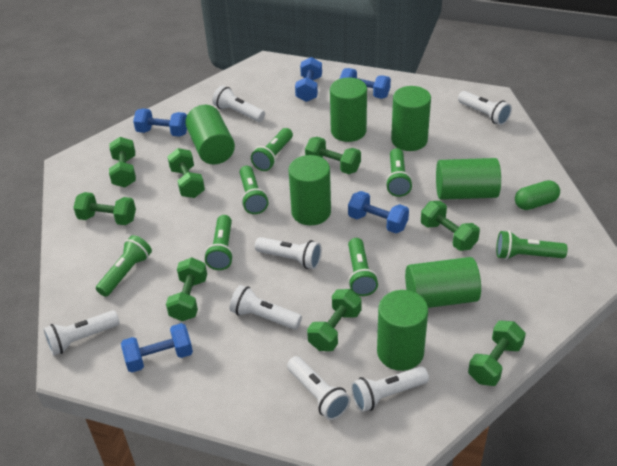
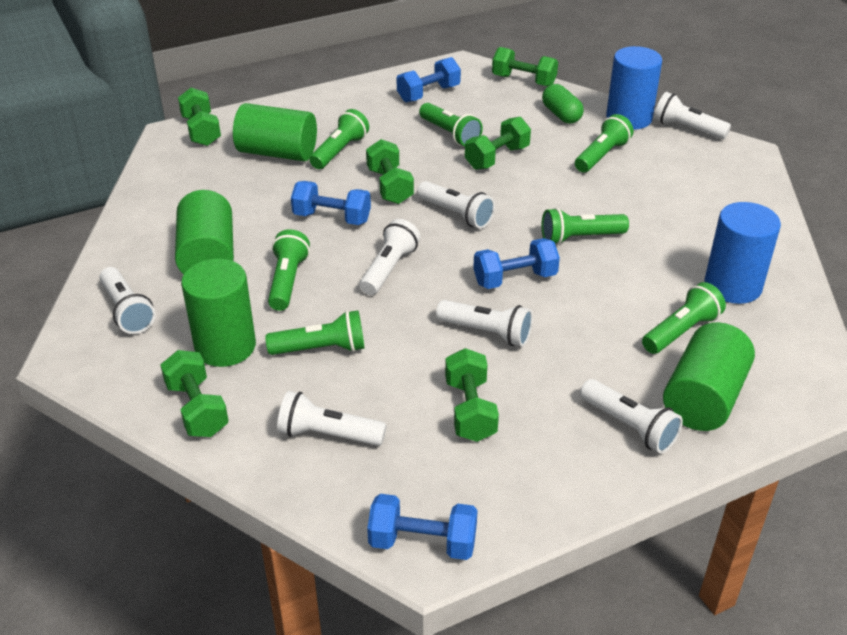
blue cylinder: none = 0 -> [606,46,662,130] [704,202,781,304] = 2
blue dumbbell: [121,323,193,373] [133,108,187,137] [295,57,322,102] [339,68,391,99] [348,191,409,233] = 5 -> [291,181,371,225] [367,494,478,560] [397,57,461,102] [473,238,560,289] = 4
green cylinder: [185,105,235,164] [289,155,331,225] [330,77,367,142] [377,290,428,371] [391,86,431,151] [405,257,481,308] [436,158,501,200] = 7 -> [175,190,234,274] [181,259,256,367] [233,103,317,161] [663,322,755,431] = 4
green dumbbell: [73,192,136,225] [109,137,136,187] [166,257,207,321] [167,148,205,198] [305,137,361,174] [307,289,361,351] [421,201,480,251] [468,321,526,386] = 8 -> [161,350,229,437] [178,88,221,146] [366,139,414,204] [445,348,499,442] [465,117,531,170] [492,47,558,86] = 6

